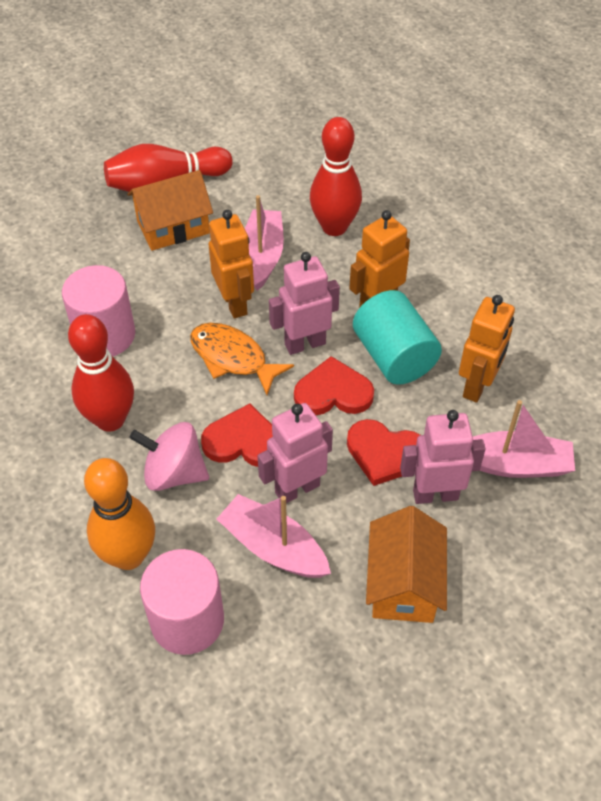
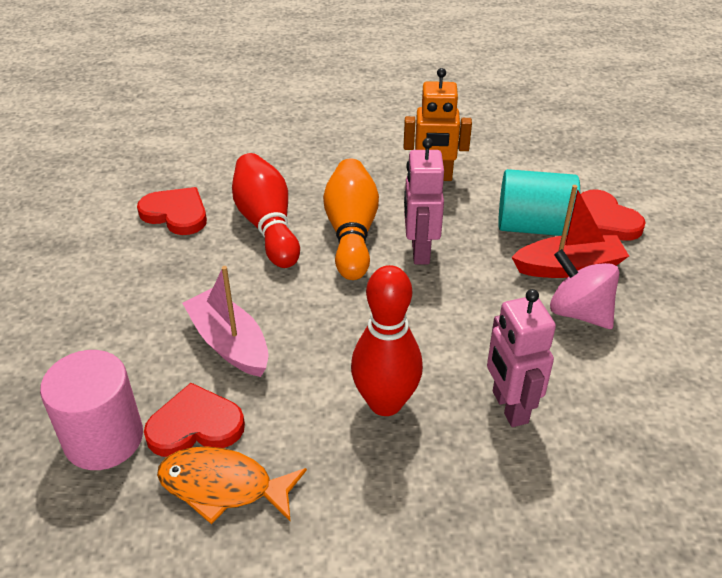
orange house: [127,170,213,251] [366,506,447,623] = 2 -> none = 0
orange robot: [209,210,254,318] [349,210,410,308] [459,295,515,403] = 3 -> [404,68,472,181] = 1
pink boat: [217,494,331,578] [245,195,284,291] [473,400,575,478] = 3 -> [182,266,268,377] = 1
pink cylinder: [62,265,135,357] [140,549,224,655] = 2 -> [40,350,143,470] = 1
pink robot: [258,403,333,503] [269,252,340,355] [400,410,486,504] = 3 -> [404,138,444,264] [487,289,556,427] = 2
red boat: none = 0 -> [511,185,629,278] = 1
red bowling pin: [68,314,134,432] [104,144,233,192] [310,117,362,236] = 3 -> [232,153,300,268] [351,265,423,416] = 2

